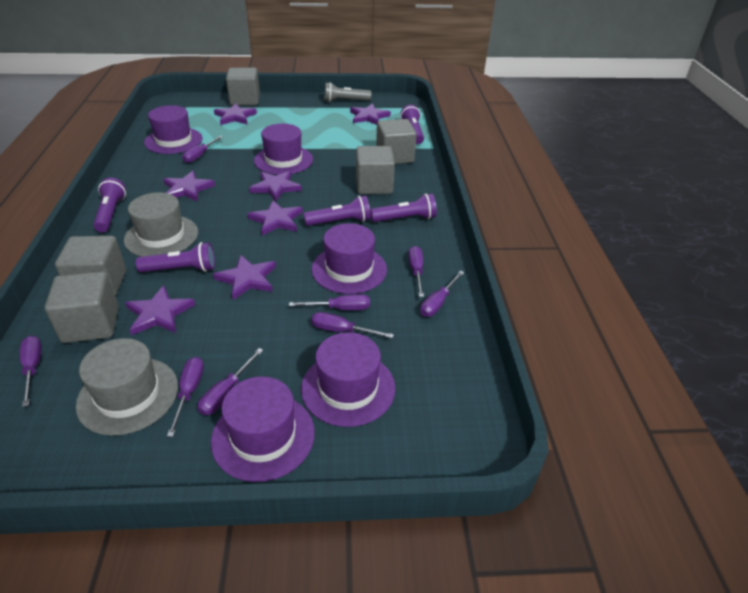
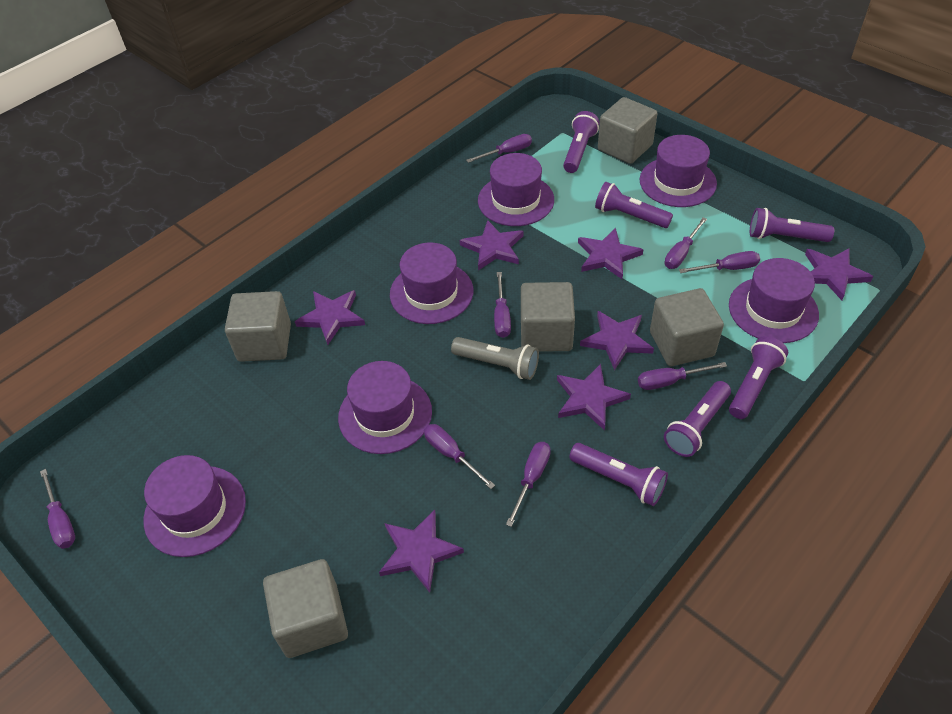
grey hat: [76,338,178,436] [124,192,198,257] = 2 -> none = 0
purple flashlight: [93,178,126,232] [136,242,215,273] [303,196,371,226] [370,193,437,222] [400,105,424,144] = 5 -> [563,111,600,173] [569,443,668,506] [595,182,673,228] [664,381,731,457] [729,336,788,419] [750,208,834,242] = 6
purple hat: [144,105,203,154] [211,377,315,482] [254,124,313,175] [301,332,396,427] [312,223,387,294] = 5 -> [144,455,246,557] [338,361,432,454] [390,242,473,324] [478,153,554,226] [640,135,717,207] [729,258,819,343] = 6

